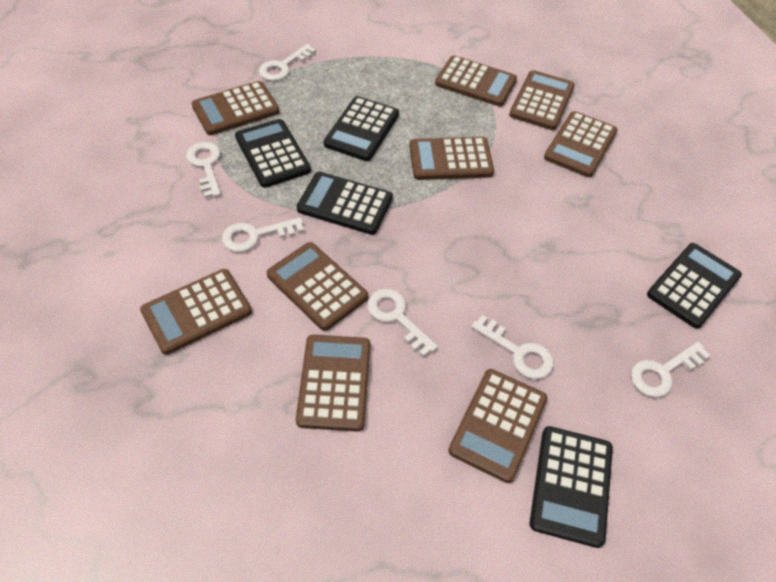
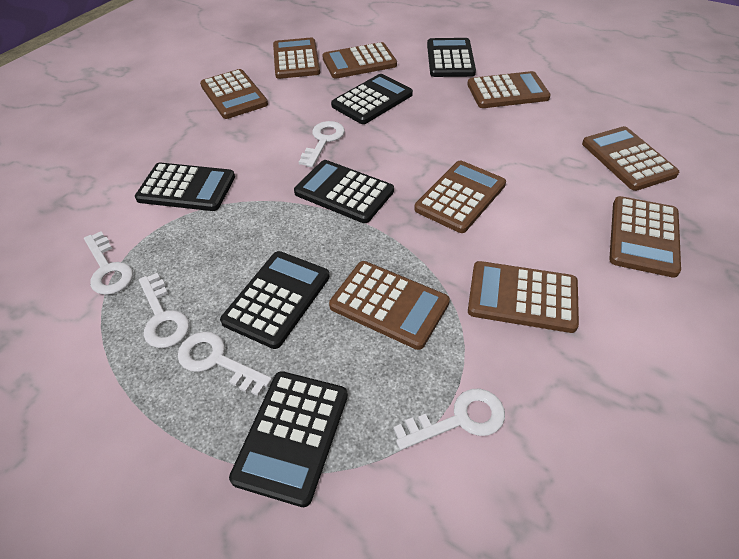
black calculator: [235,119,311,188] [297,172,393,235] [324,96,399,161] [530,426,613,548] [647,243,742,329] = 5 -> [135,162,235,211] [220,251,330,349] [229,371,348,507] [294,160,394,223] [331,74,413,124] [427,38,476,77] = 6
white key: [186,142,221,198] [222,217,304,252] [259,44,316,81] [367,289,438,357] [471,315,554,379] [631,342,710,397] = 6 -> [84,231,133,295] [139,273,189,348] [178,332,272,396] [299,121,345,167] [393,388,505,450] = 5

